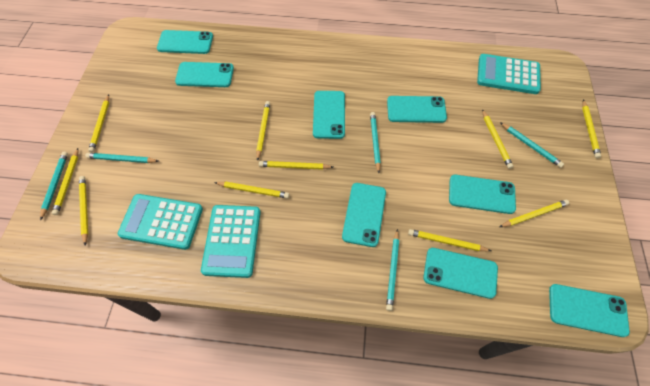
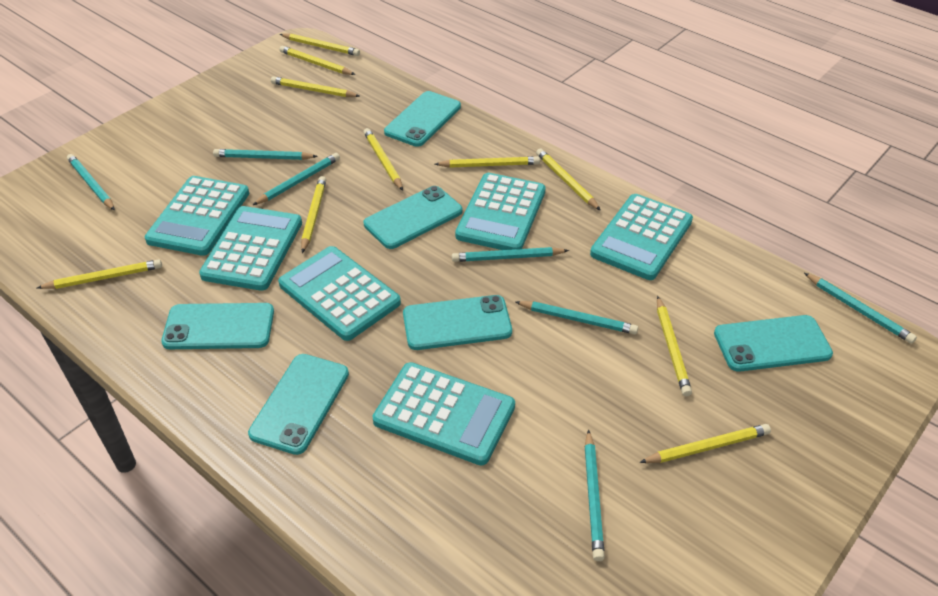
turquoise calculator: [118,194,203,250] [201,205,261,278] [477,54,541,94] = 3 -> [145,176,249,256] [199,206,302,291] [278,246,401,341] [372,362,515,465] [455,173,546,250] [590,194,693,280] = 6
turquoise pencil: [40,152,68,220] [85,153,158,163] [370,112,381,173] [386,229,399,311] [500,122,564,168] = 5 -> [67,154,115,210] [213,149,318,160] [253,153,340,205] [452,247,569,262] [515,301,638,334] [585,429,605,561] [804,273,917,344] = 7
turquoise phone: [157,30,213,54] [175,62,234,87] [313,91,345,139] [342,183,386,247] [387,96,447,123] [423,248,498,299] [449,175,516,214] [549,284,630,337] = 8 -> [161,303,274,349] [248,354,349,455] [364,186,463,249] [384,91,461,147] [403,295,512,350] [714,315,833,372] = 6

